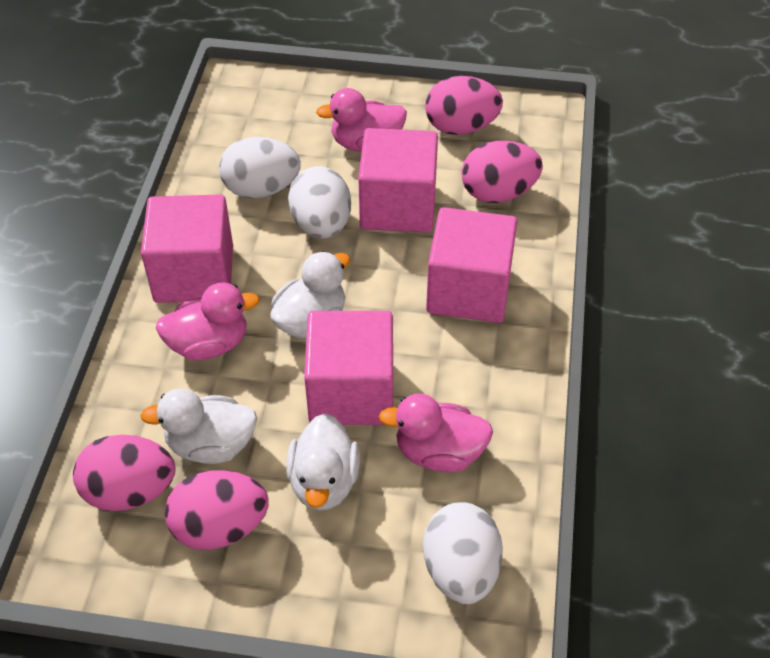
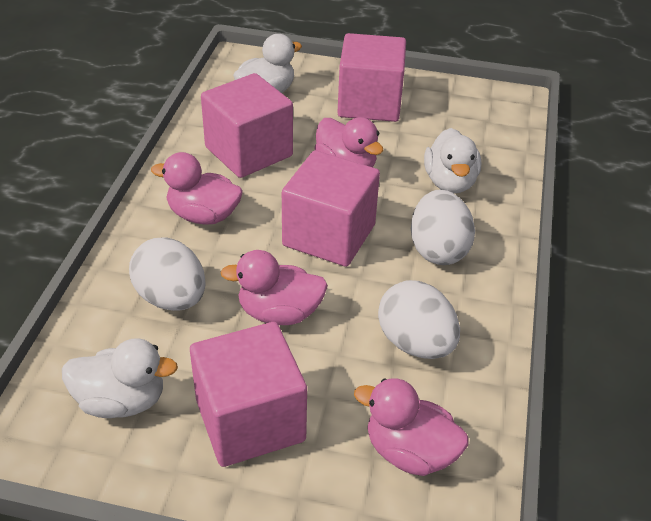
pink duck: [156,282,260,360] [316,88,407,152] [379,393,493,472] = 3 -> [151,152,243,225] [220,250,328,325] [314,117,383,167] [354,378,469,476] = 4
pink egg: [73,435,175,511] [165,470,269,550] [425,76,503,135] [461,141,543,203] = 4 -> none = 0

